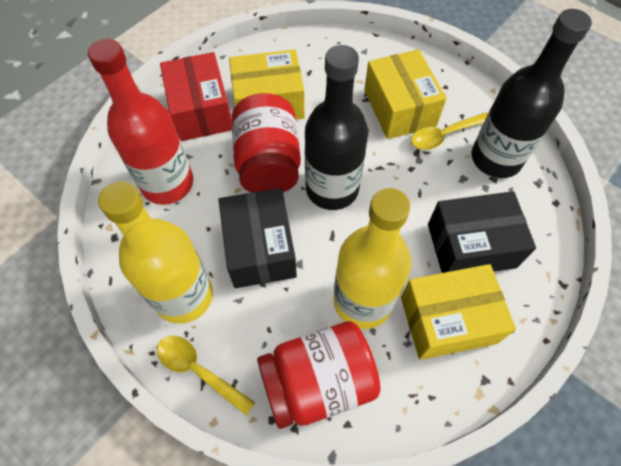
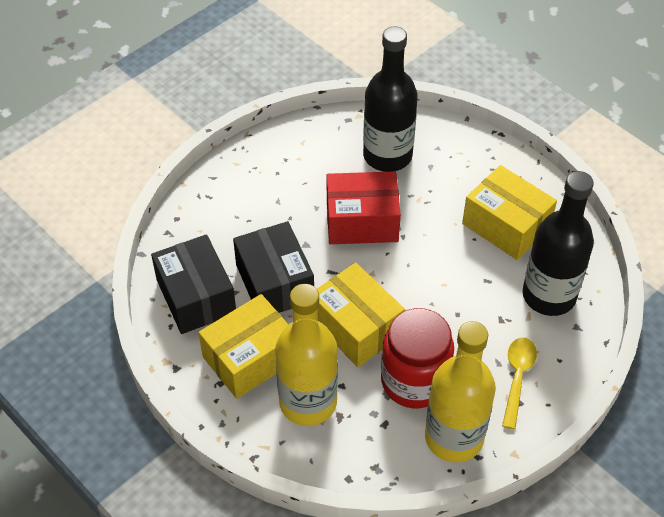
red bottle: [88,39,193,205] = 1 -> none = 0
red jar: [232,93,301,192] [257,321,381,429] = 2 -> [381,308,454,408] = 1
yellow spoon: [157,336,255,415] [411,112,488,150] = 2 -> [502,338,537,429] = 1

